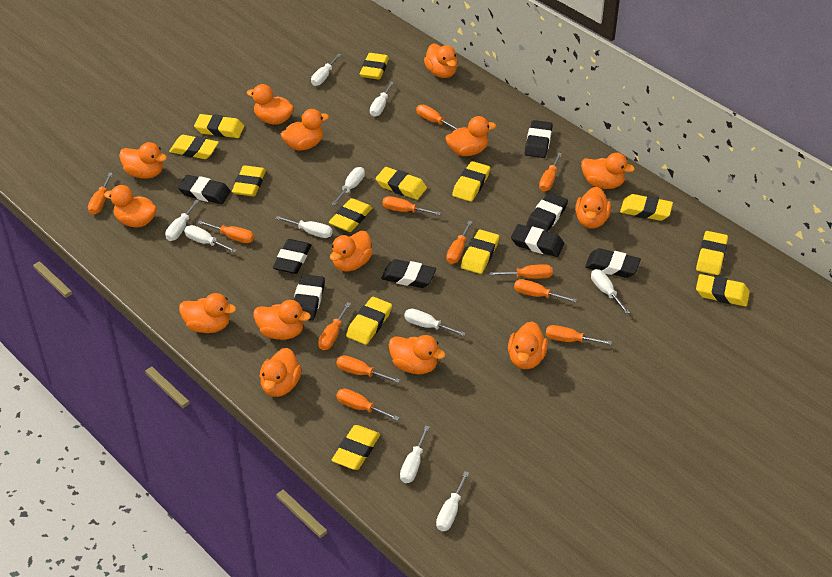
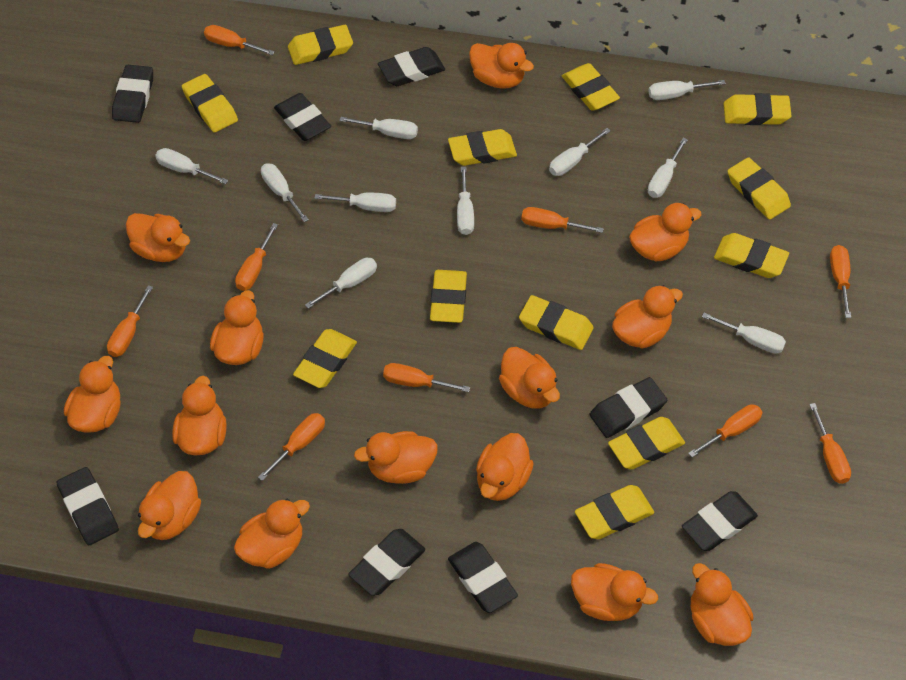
orange screwdriver: [88,173,113,215] [198,221,254,243] [318,302,351,350] [336,355,400,383] [336,389,400,421] [382,196,441,215] [416,105,458,130] [446,221,472,264] [489,264,553,279] [514,279,577,303] [539,152,562,192] [546,325,612,345] = 12 -> [107,285,153,357] [204,25,275,55] [235,223,278,291] [258,413,325,481] [383,363,470,392] [521,207,604,233] [688,404,762,457] [809,403,851,484] [830,245,851,318] = 9
yellow eraser: [169,135,219,159] [194,114,244,138] [232,165,266,196] [329,198,373,232] [332,425,380,470] [346,297,392,345] [360,53,389,79] [376,167,427,200] [452,161,490,202] [461,230,499,274] [620,194,673,221] [696,231,728,275] [696,274,750,307] = 13 -> [182,74,238,132] [288,25,353,65] [293,329,357,388] [430,270,467,323] [448,129,517,166] [519,295,594,350] [562,63,620,111] [575,485,654,539] [608,417,685,470] [714,233,789,278] [724,93,791,125] [728,157,791,220] = 12

